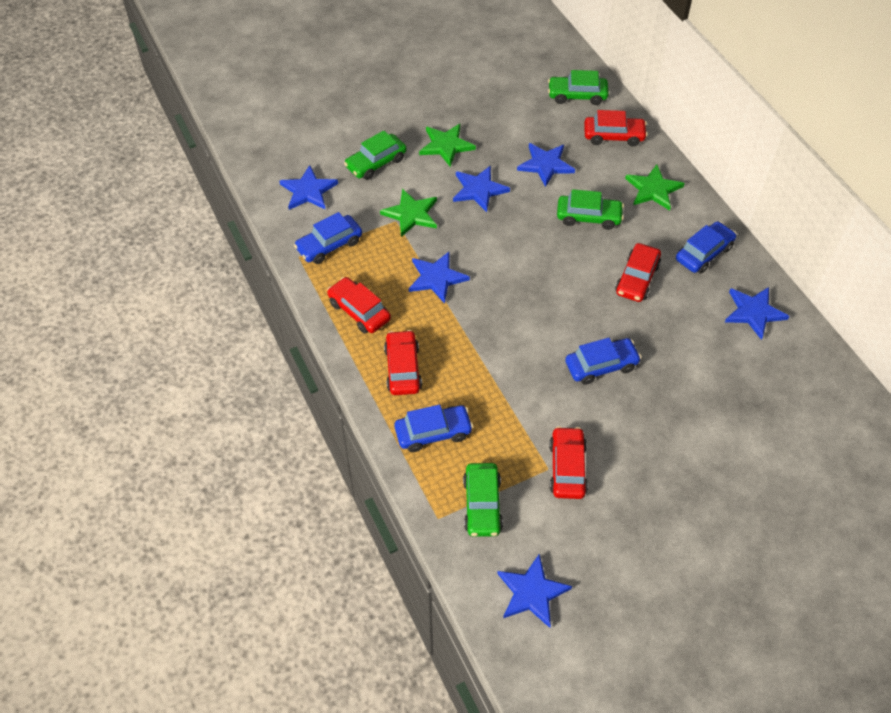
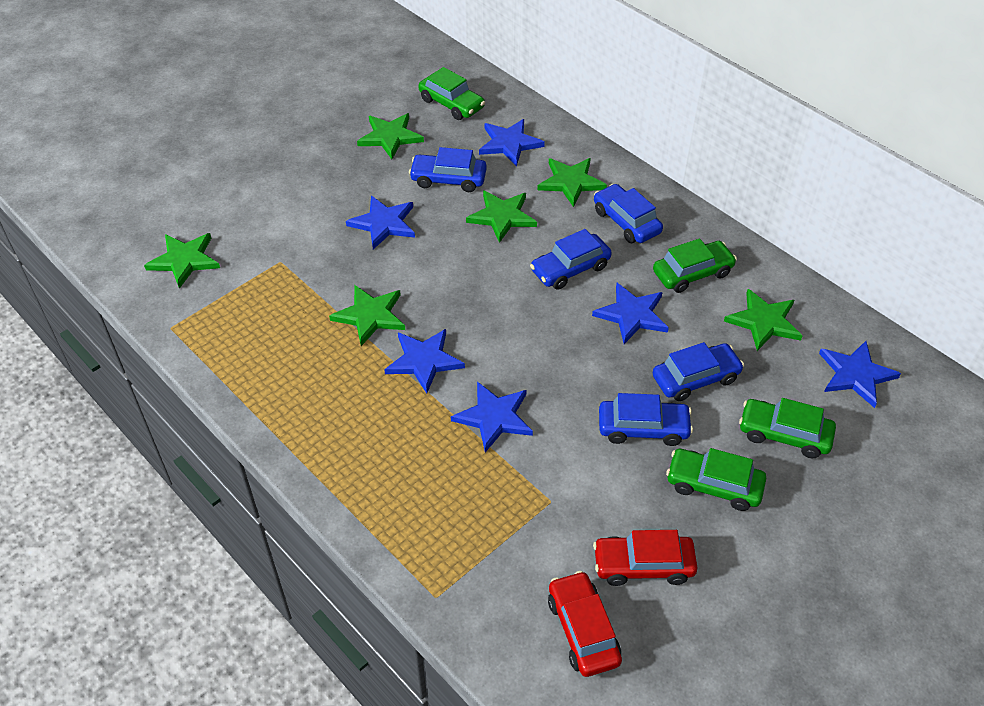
blue car: [294,212,362,264] [394,405,473,452] [565,338,641,385] [676,221,737,274] = 4 -> [409,147,487,192] [530,229,612,290] [594,184,663,243] [599,393,693,446] [653,342,744,401] = 5
green star: [380,189,437,237] [419,124,476,167] [625,165,685,211] = 3 -> [144,233,220,289] [329,285,405,346] [357,113,424,159] [466,190,537,243] [537,158,607,207] [724,289,803,351] = 6
red car: [327,277,391,334] [384,330,422,395] [549,426,588,499] [584,110,648,147] [615,243,661,302] = 5 -> [548,571,622,677] [593,530,697,586] = 2

